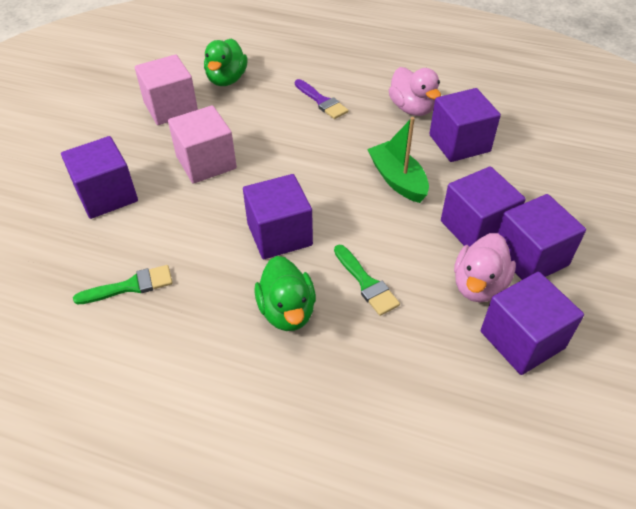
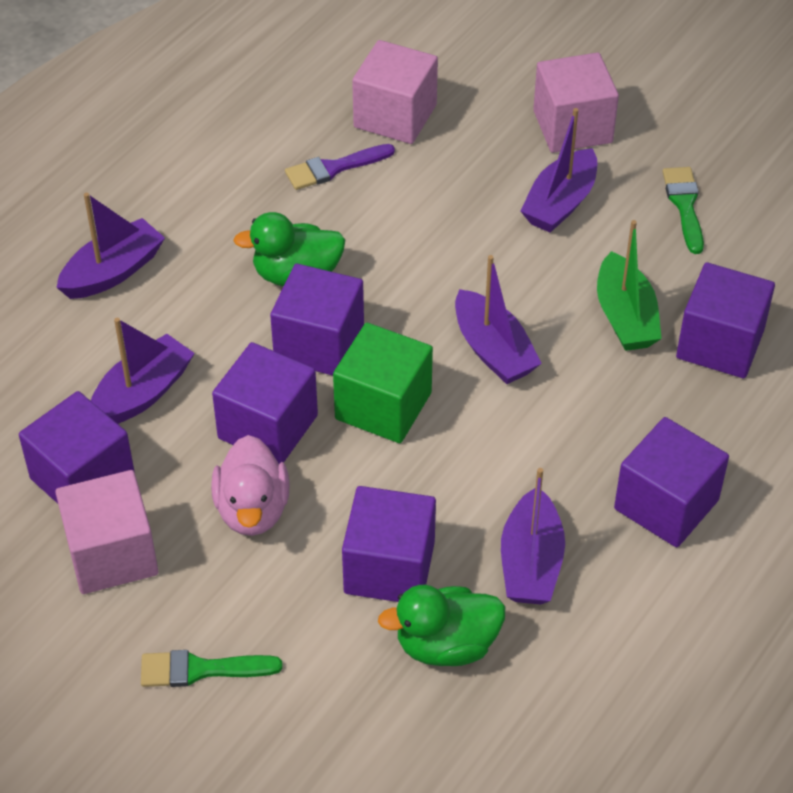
green cube: none = 0 -> [333,323,433,443] = 1
pink cube: [135,54,198,125] [168,105,237,184] = 2 -> [55,470,158,594] [352,40,438,144] [533,53,619,153] = 3
pink duck: [388,67,441,116] [454,233,516,303] = 2 -> [211,435,290,536] = 1
purple boat: none = 0 -> [56,193,165,299] [91,318,195,424] [455,255,542,384] [501,468,565,604] [520,108,597,233] = 5

